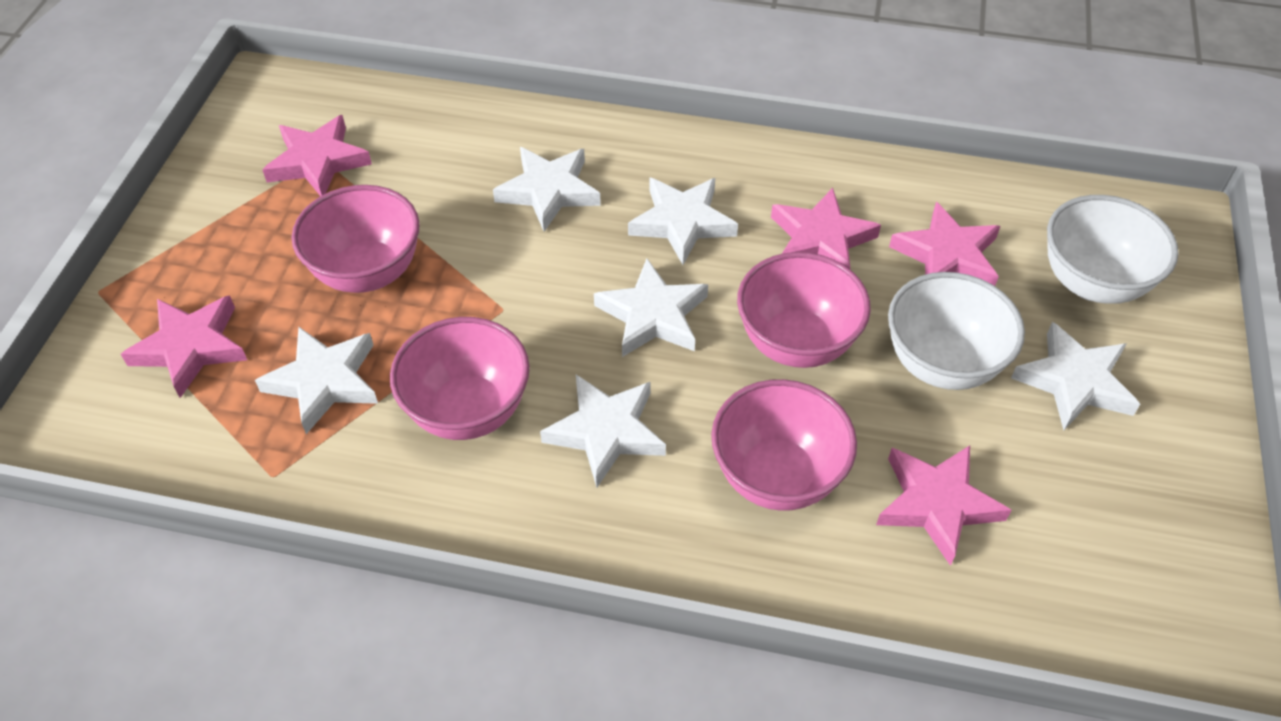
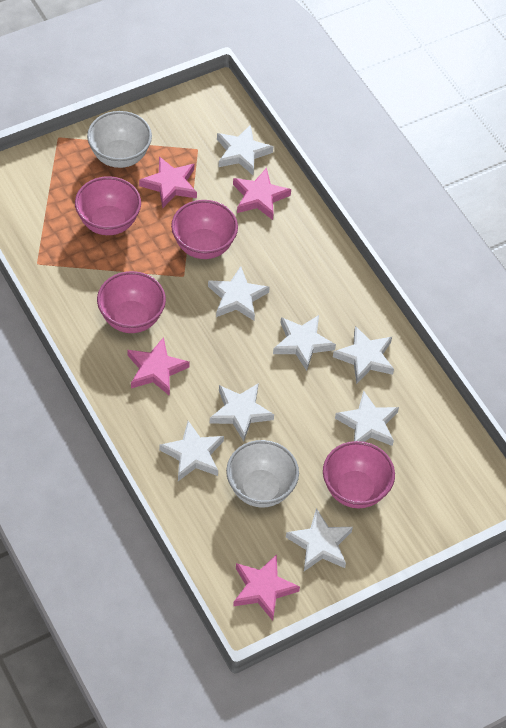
pink star: [121,295,247,398] [262,115,372,196] [771,188,881,269] [876,445,1011,566] [889,202,1000,286] = 5 -> [128,337,190,396] [139,156,197,208] [233,168,291,220] [233,554,300,621] = 4
white star: [255,327,378,434] [493,147,601,232] [540,375,666,488] [594,259,708,357] [628,177,738,265] [1011,322,1140,431] = 6 -> [159,421,224,481] [208,266,270,321] [210,384,274,442] [217,124,273,175] [273,315,336,371] [286,508,353,571] [333,326,394,384] [335,390,399,446] = 8

